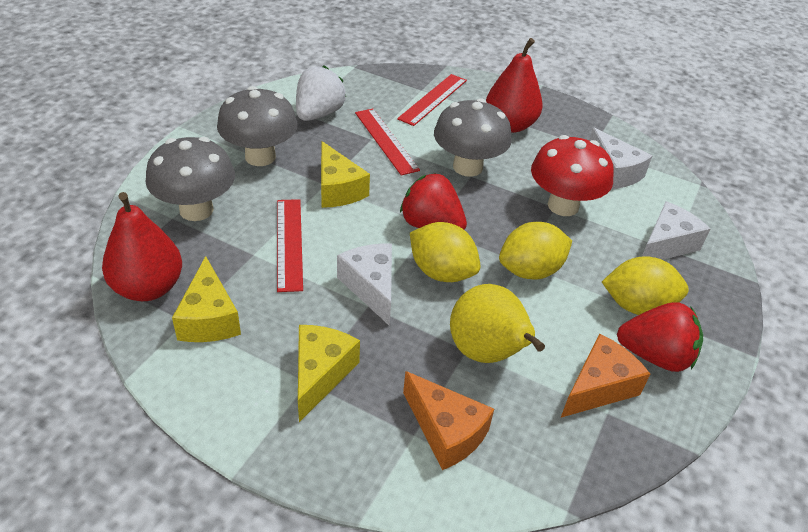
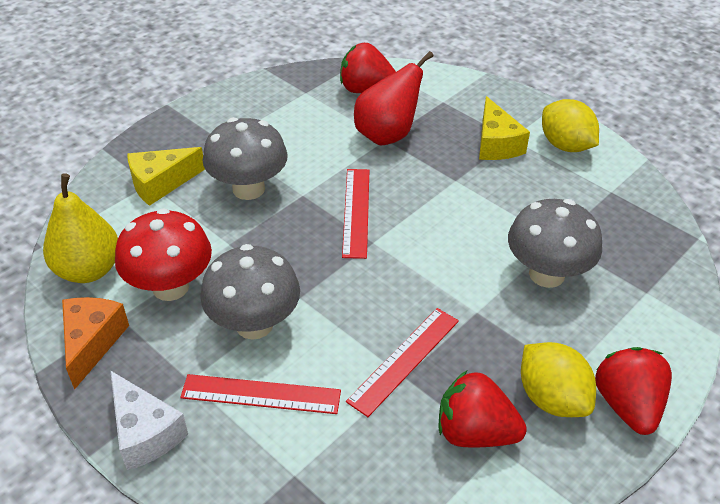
orange cheese: [403,371,494,470] [561,334,650,417] = 2 -> [62,297,129,390] = 1
red pear: [102,192,182,301] [486,38,543,133] = 2 -> [354,51,433,146] = 1
red strawberry: [400,173,467,230] [617,302,703,372] = 2 -> [340,43,396,93] [439,371,527,447] [595,347,672,435] = 3
white cheese: [337,244,392,326] [589,128,652,189] [642,201,710,260] = 3 -> [110,370,188,470] = 1
white strawberry: [296,66,346,121] = 1 -> none = 0
yellow cheese: [172,256,241,342] [298,325,360,422] [321,141,370,208] = 3 -> [127,147,205,206] [479,96,530,160] = 2
yellow lemon: [410,222,480,282] [499,222,572,280] [602,256,689,315] = 3 -> [521,342,596,417] [542,99,599,152] = 2

